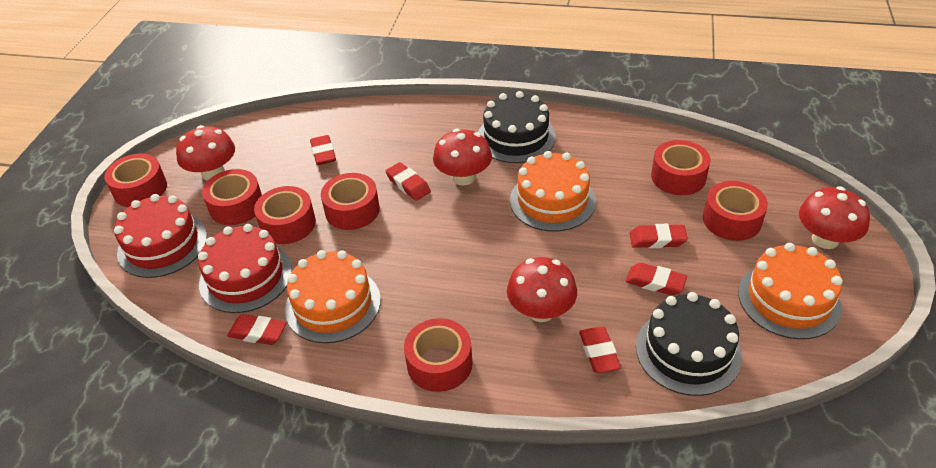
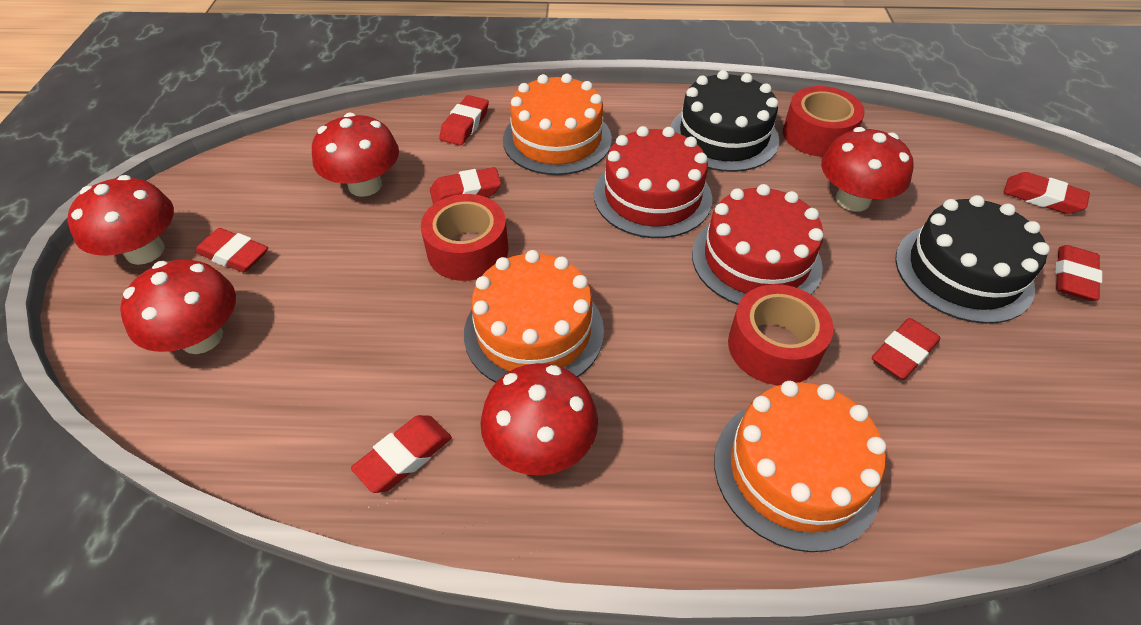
red eraser: [227,314,286,345] [310,135,336,165] [386,162,431,201] [579,327,621,373] [625,263,687,295] [630,224,688,248] = 6 -> [195,228,268,273] [351,415,452,493] [430,167,501,204] [439,95,489,146] [872,318,940,380] [1004,172,1090,214] [1055,245,1102,301] = 7
red mushroom: [176,125,235,181] [433,129,492,186] [507,257,577,322] [799,187,870,249] = 4 -> [67,175,174,265] [120,259,236,354] [312,112,399,197] [480,363,598,476] [821,127,914,212] = 5
red tape: [104,153,167,207] [202,169,262,225] [254,186,316,244] [321,173,380,230] [404,318,473,392] [651,140,710,195] [703,181,768,241] = 7 -> [421,194,509,281] [728,284,834,385] [783,86,865,157] = 3

